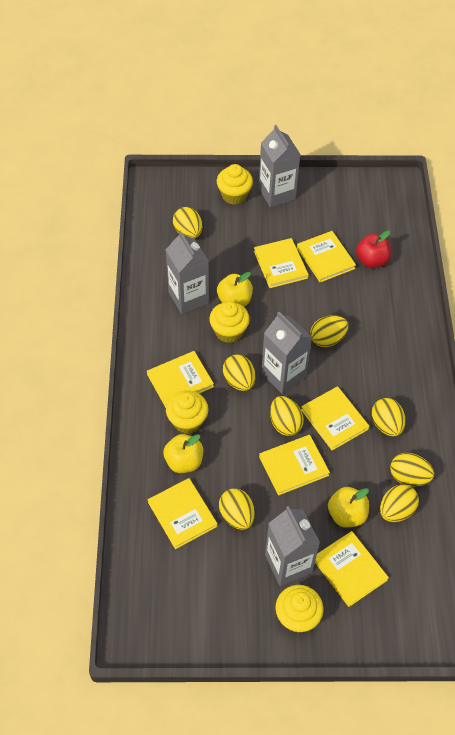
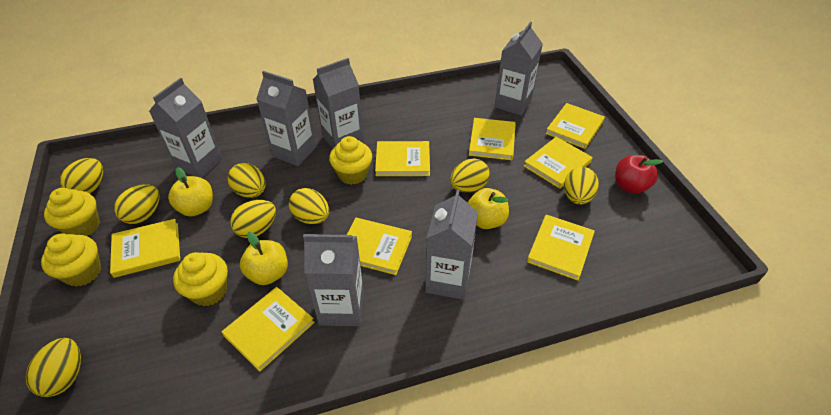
grey carton: [165,231,209,314] [259,125,301,207] [261,312,312,394] [265,506,320,586] = 4 -> [149,78,222,178] [256,71,316,166] [303,234,364,326] [313,58,364,149] [425,190,478,300] [494,22,543,116] = 6
yellow book: [147,351,214,408] [148,478,217,549] [254,238,309,288] [259,435,330,496] [297,231,356,282] [301,386,369,450] [315,531,389,607] = 7 -> [110,219,180,278] [222,287,315,372] [347,218,412,275] [375,141,430,176] [469,118,516,160] [524,137,593,189] [527,215,595,281] [546,103,605,149] = 8

